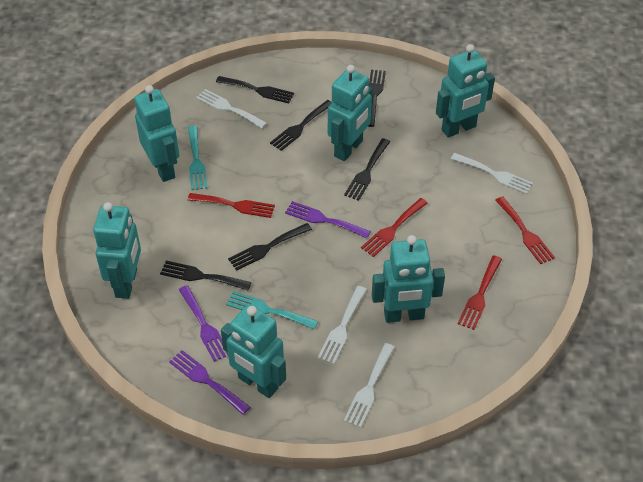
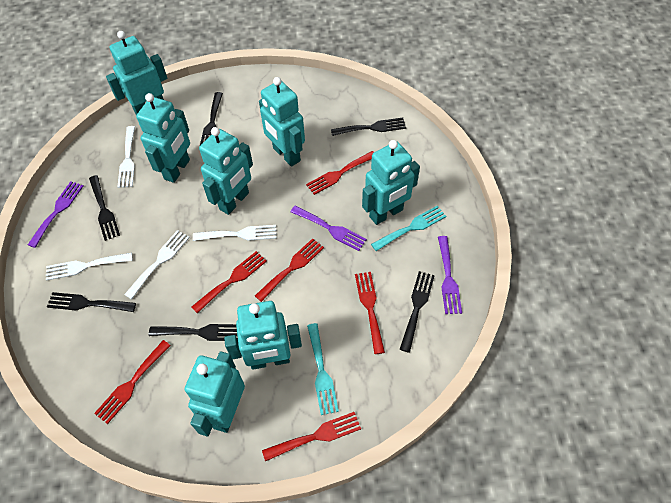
red fork: [187,193,275,218] [361,198,428,257] [458,255,502,330] [495,196,555,264] = 4 -> [94,340,171,424] [192,251,267,313] [255,238,324,302] [262,412,361,461] [306,151,374,195] [355,272,385,354] = 6
turquoise robot: [93,202,141,299] [134,85,179,182] [221,304,286,398] [328,65,372,161] [372,235,445,323] [436,44,495,137] = 6 -> [106,31,168,115] [136,93,190,183] [185,351,245,436] [199,127,253,215] [224,301,302,370] [259,77,305,167] [362,140,420,225] = 7

